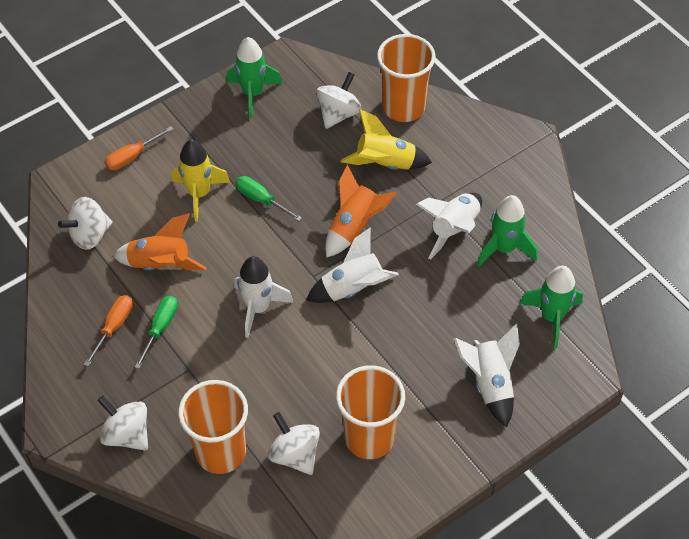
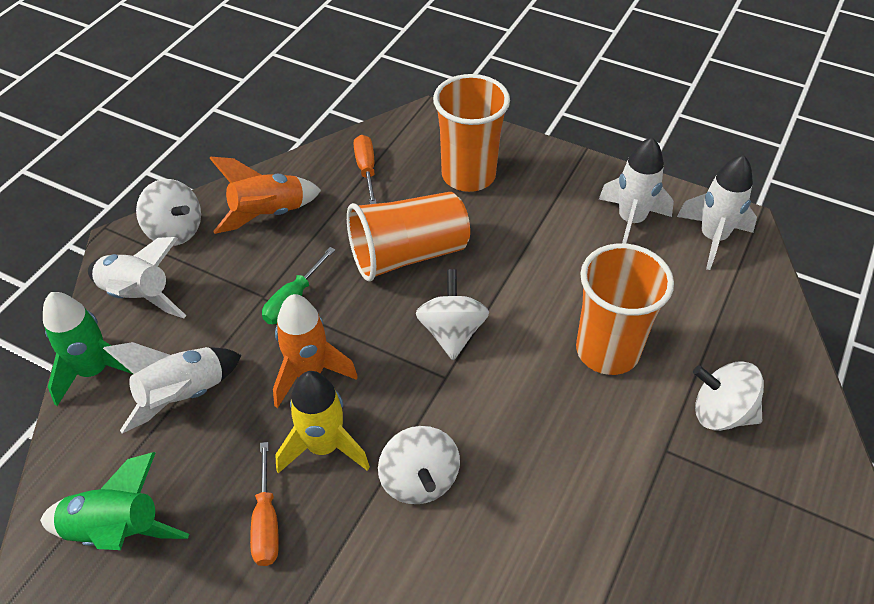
green rocket: [227,37,282,118] [477,195,538,267] [520,266,583,348] = 3 -> [40,452,189,550] [43,292,133,406] = 2
green screwdriver: [135,296,178,369] [235,176,302,221] = 2 -> [262,247,335,324] = 1
yellow rocket: [172,140,230,222] [341,109,432,170] = 2 -> [275,371,370,473] = 1

